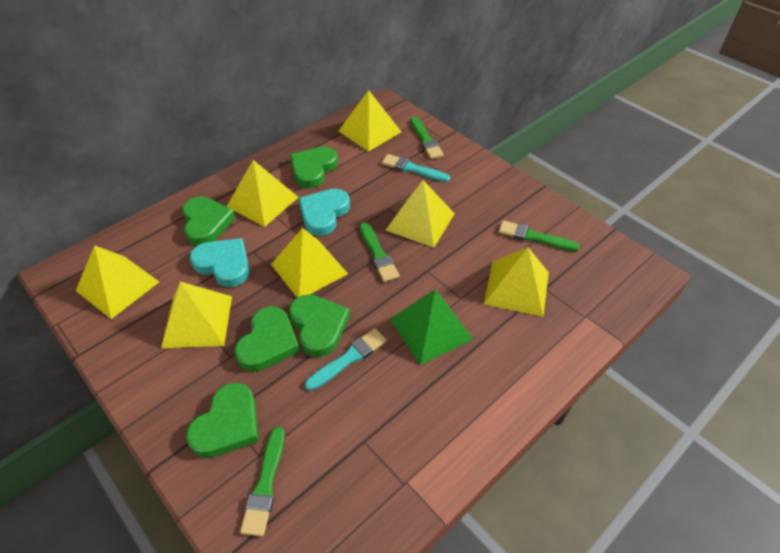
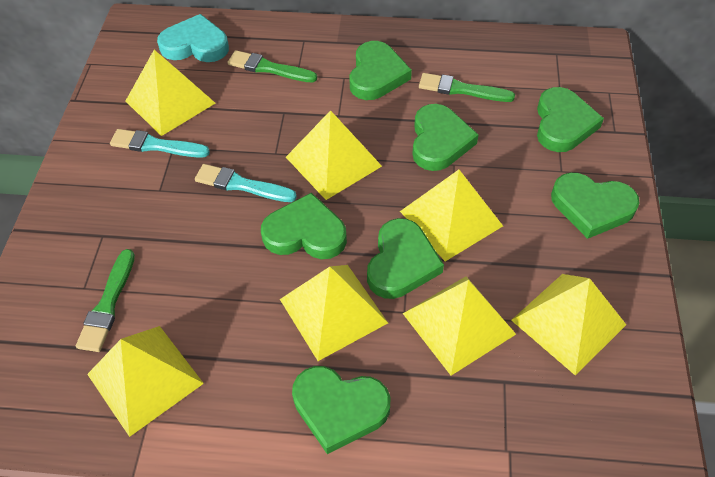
green brush: [240,427,285,537] [360,222,400,282] [411,117,444,159] [498,220,579,251] = 4 -> [76,249,135,352] [228,50,317,82] [419,73,515,102] = 3
green heart: [182,197,236,246] [186,383,259,458] [234,306,300,372] [289,294,350,357] [290,147,338,188] = 5 -> [261,193,347,259] [292,366,391,454] [349,41,412,100] [367,218,444,299] [412,104,479,171] [537,87,604,152] [551,173,640,239] = 7
green pyramid: [390,290,474,365] = 1 -> none = 0
turquoise heart: [190,238,250,287] [299,189,350,236] = 2 -> [157,14,229,62] = 1

